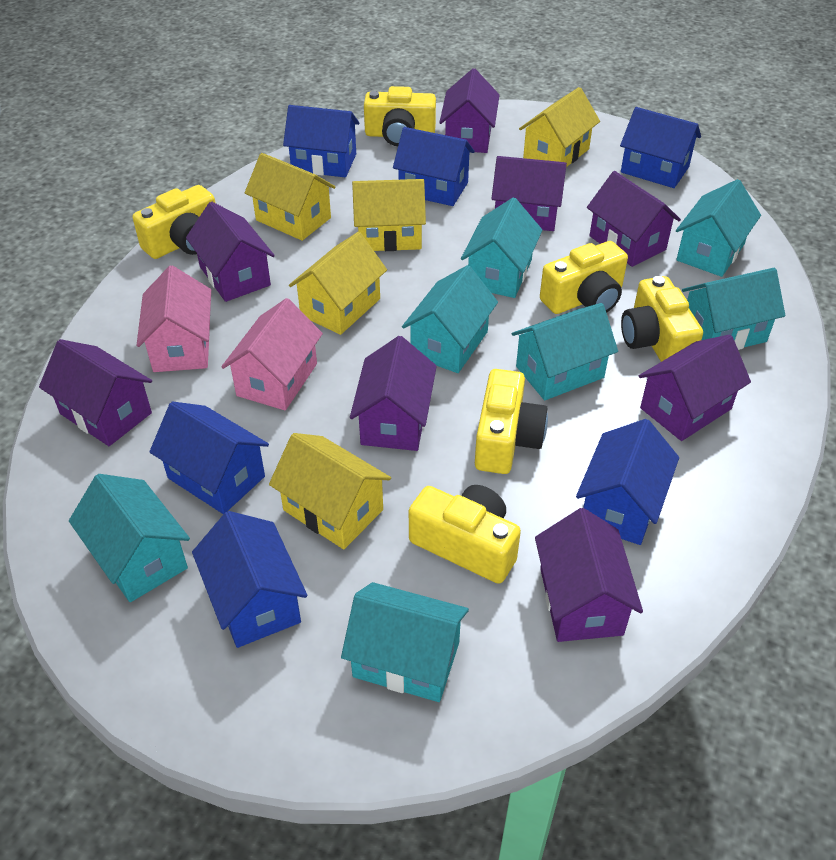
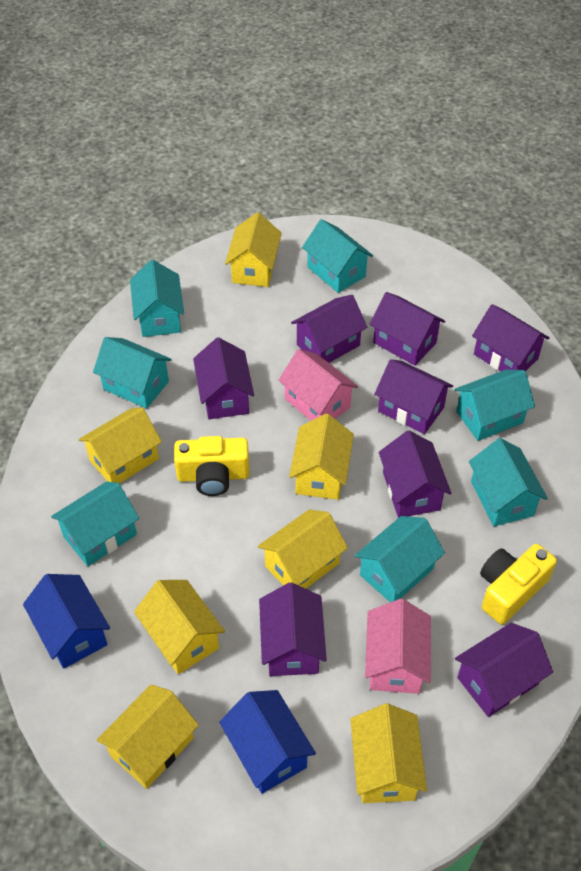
blue house: [149,401,269,514] [192,511,308,648] [283,105,360,177] [393,127,475,206] [576,419,679,545] [620,107,701,188] = 6 -> [23,574,110,669] [219,690,316,794] = 2
yellow camera: [133,185,215,259] [364,86,436,146] [409,485,521,584] [475,369,548,474] [540,241,628,314] [621,276,703,362] = 6 -> [174,436,249,496] [480,544,557,624] = 2
yellow house: [245,153,335,241] [269,433,391,549] [289,232,387,335] [352,179,426,251] [519,87,600,167] = 5 -> [79,408,162,484] [97,685,199,789] [134,580,225,674] [225,212,282,287] [258,510,348,589] [289,414,354,500] [350,704,427,803] = 7

